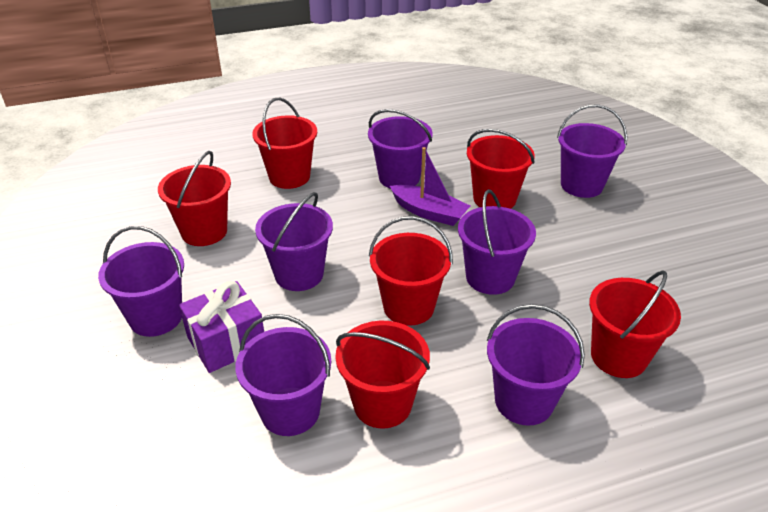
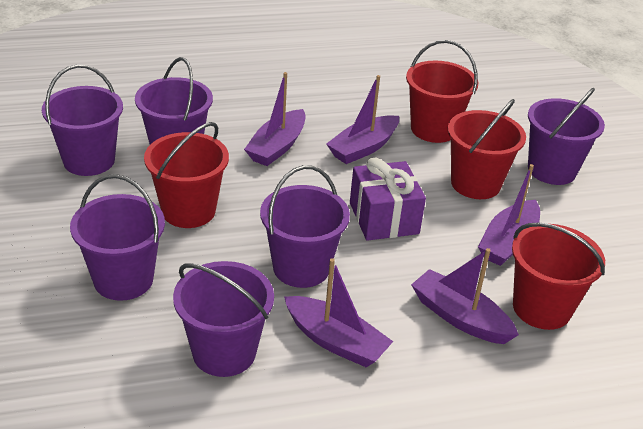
purple boat: [390,147,470,226] = 1 -> [244,72,306,166] [284,258,393,367] [326,75,399,164] [411,248,519,344] [478,164,540,266] = 5
purple bucket: [98,226,184,337] [235,314,331,436] [255,192,333,291] [368,109,433,189] [458,189,536,295] [487,304,585,426] [557,104,627,198] = 7 -> [42,64,123,176] [70,174,165,301] [135,57,213,144] [173,261,274,377] [260,165,350,288] [528,88,605,185] = 6
red bucket: [158,151,231,246] [252,98,317,189] [335,321,430,428] [369,216,453,326] [467,129,535,209] [589,270,681,378] = 6 -> [144,122,229,228] [406,40,478,143] [448,99,526,199] [512,223,605,330] = 4

